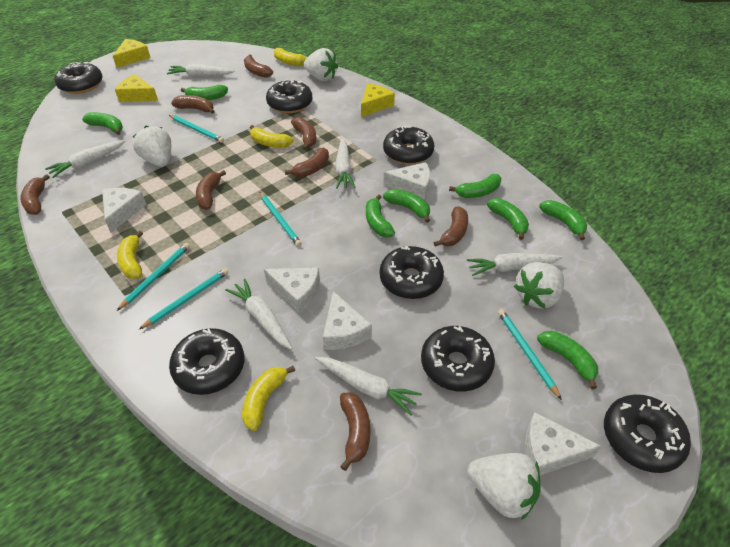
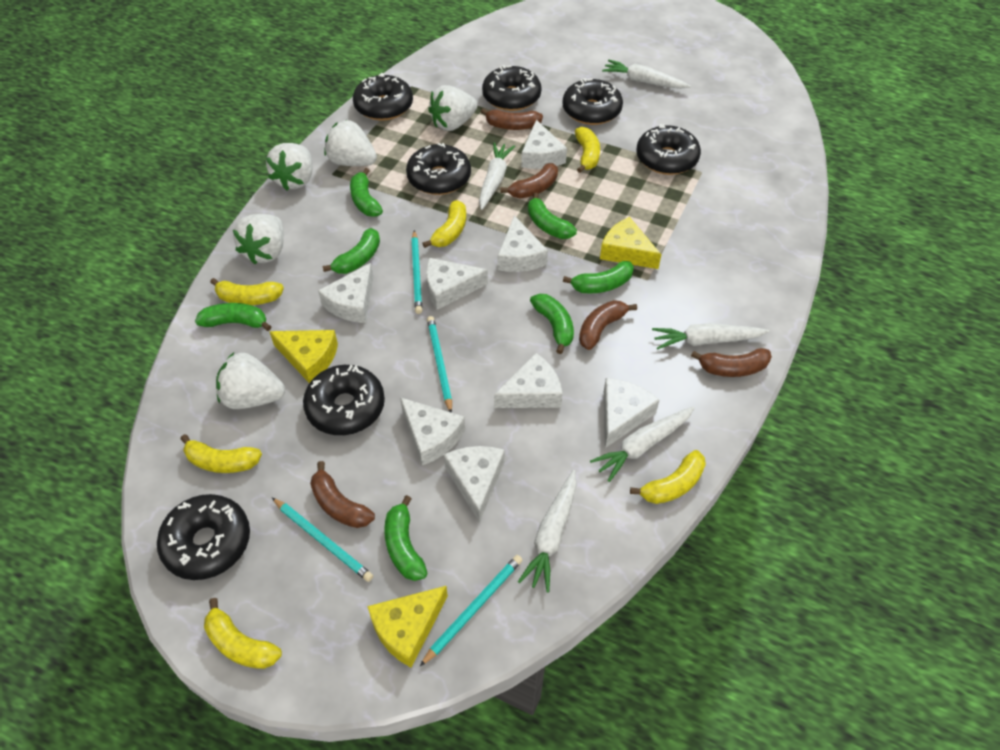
brown banana: [20,174,50,215] [171,95,215,114] [196,170,226,210] [244,55,273,78] [285,148,329,177] [291,117,316,150] [340,392,370,471] [434,206,468,247] = 8 -> [310,461,375,528] [480,108,543,130] [501,163,558,199] [579,300,637,350] [691,348,772,377] = 5
green banana: [82,112,123,135] [181,85,228,100] [366,195,395,238] [383,189,430,223] [449,174,501,198] [487,198,529,240] [537,331,598,389] [539,200,587,240] = 8 -> [195,303,272,331] [323,228,380,274] [350,168,383,217] [384,495,427,581] [528,193,577,239] [530,294,574,354] [563,261,634,293] = 7
turquoise pencil: [117,243,190,311] [139,268,228,329] [169,115,224,143] [259,192,302,247] [498,309,562,400] = 5 -> [272,498,373,582] [411,230,422,314] [420,555,523,666] [427,316,452,413] = 4
white carrot: [45,140,126,178] [167,64,235,77] [225,279,292,350] [315,357,422,416] [335,138,355,189] [467,253,563,276] = 6 -> [479,143,515,210] [518,470,577,593] [590,407,695,482] [602,60,691,89] [652,323,769,350] = 5
white cheese: [102,188,147,233] [264,267,320,313] [323,291,372,350] [383,162,430,200] [525,412,602,475] = 5 -> [318,263,373,323] [400,397,465,465] [426,258,488,310] [444,446,505,523] [494,353,562,408] [498,215,548,272] [521,120,567,169] [604,378,659,448] = 8
white strawberry: [133,126,171,167] [304,48,338,81] [468,453,541,520] [514,262,564,309] = 4 -> [216,353,285,409] [233,214,284,265] [266,143,313,190] [324,120,377,166] [428,85,478,131] = 5
yellow banana: [117,231,143,279] [242,366,295,431] [250,125,294,148] [274,46,307,66] = 4 -> [181,434,262,473] [204,598,282,669] [210,278,284,305] [422,200,466,248] [575,127,600,173] [630,450,706,504] = 6

